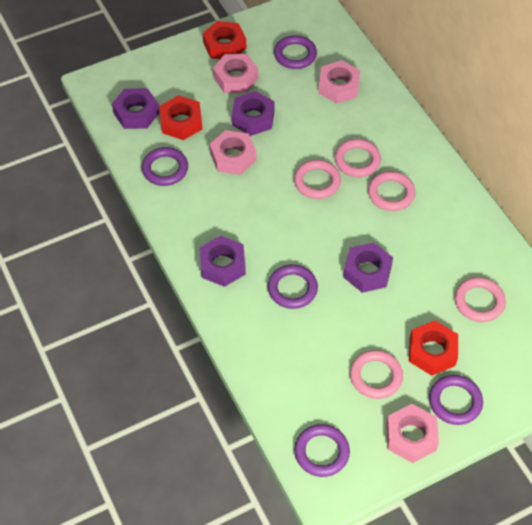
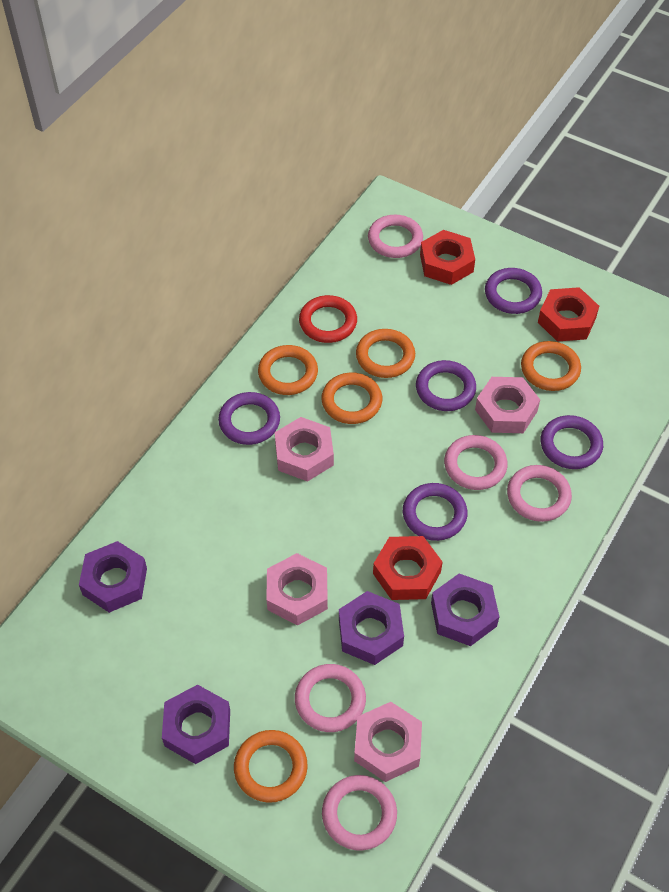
orange ring: none = 0 -> [234,730,308,803] [258,345,318,395] [321,373,382,424] [356,329,415,378] [521,341,581,391] = 5
red ring: none = 0 -> [299,295,357,343] = 1

